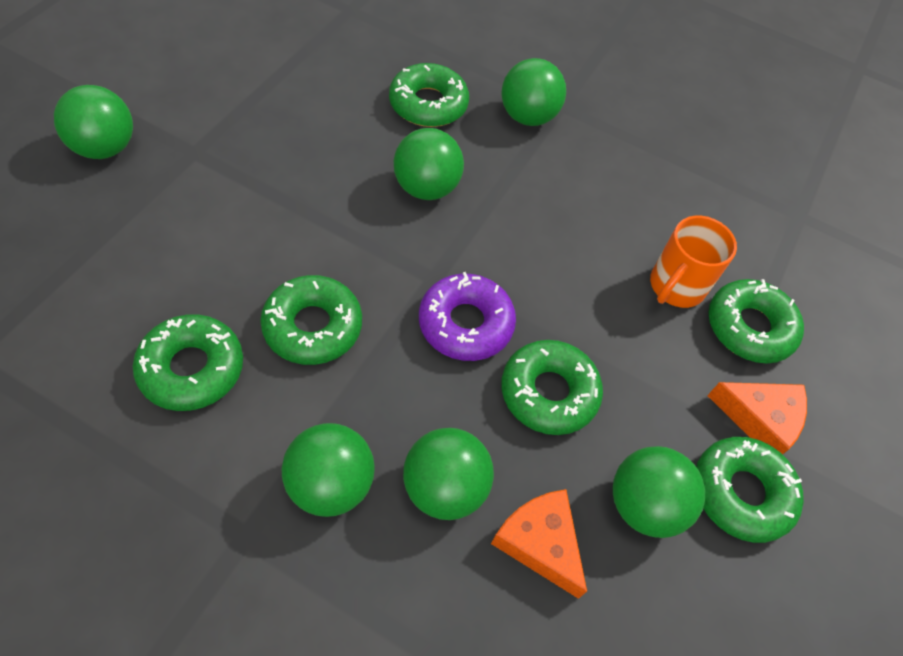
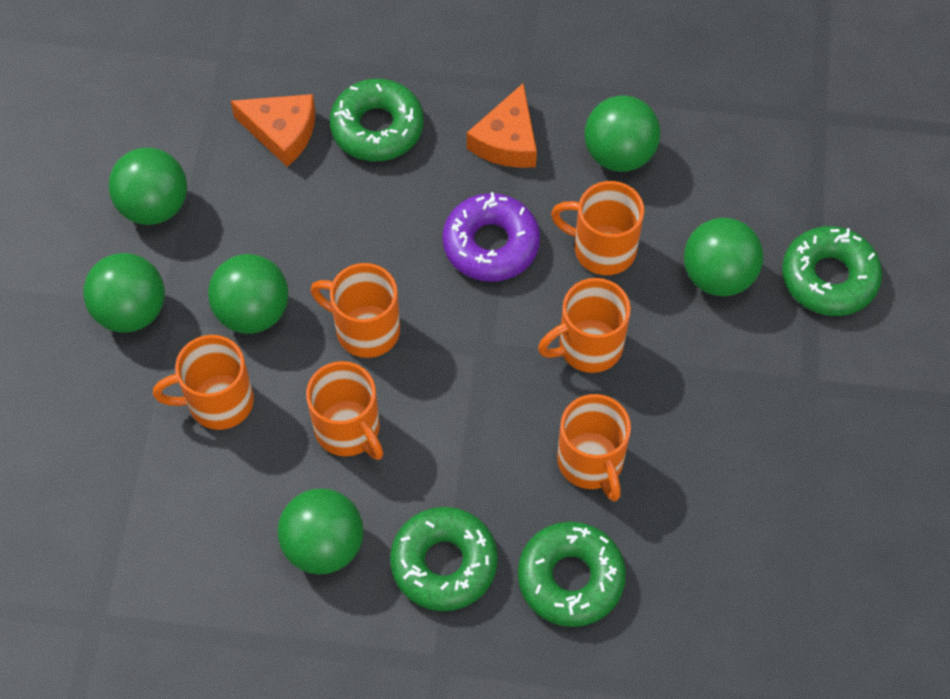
green donut: [133,314,243,411] [260,275,362,365] [389,63,469,127] [501,340,603,435] [696,437,804,543] [708,279,804,363] = 6 -> [330,79,423,161] [390,507,498,611] [518,522,626,627] [782,226,882,316] = 4
orange mug: [650,216,737,308] = 1 -> [153,335,254,430] [306,361,383,460] [310,263,400,358] [538,278,631,373] [551,181,644,275] [557,394,631,502] = 6

